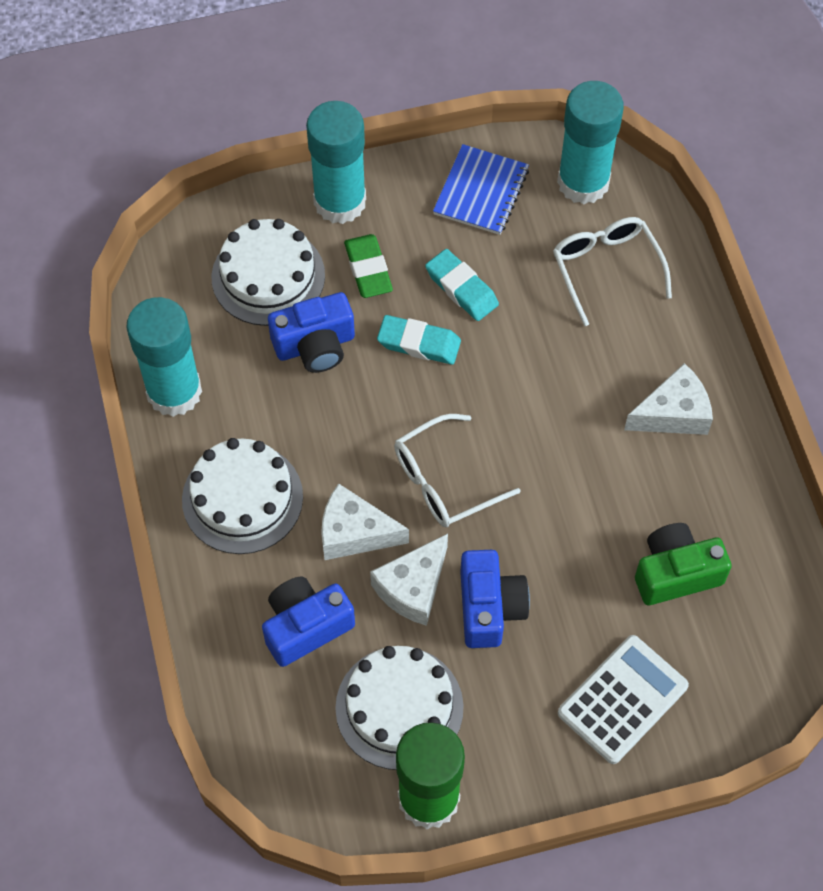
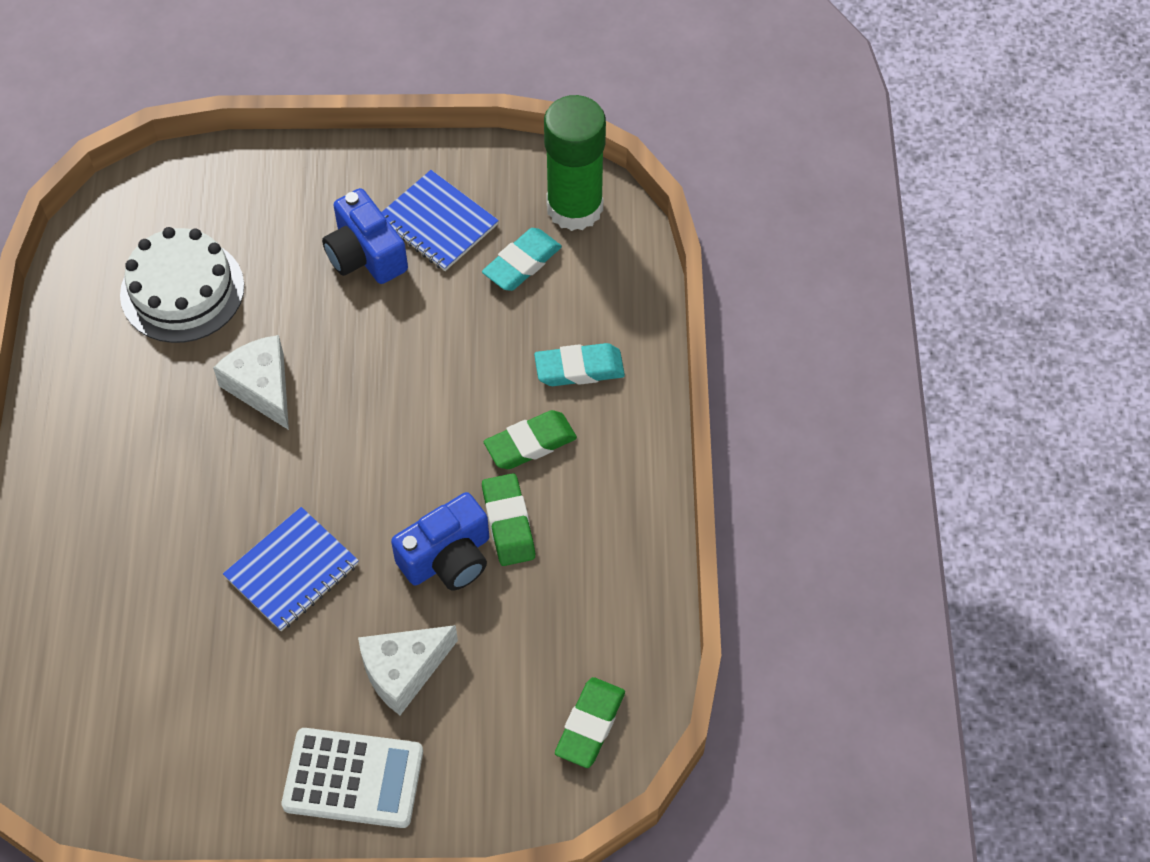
blue camera: [262,577,355,667] [268,292,355,373] [460,550,530,648] = 3 -> [322,188,408,284] [391,492,489,590] = 2
blue notebook: [433,144,529,235] = 1 -> [223,507,359,631] [382,170,499,271] = 2
green camera: [635,523,732,605] = 1 -> none = 0
green eraser: [344,234,393,298] = 1 -> [482,473,535,566] [483,410,577,469] [555,677,625,768] = 3
turquoise glue stick: [127,297,202,417] [306,101,366,224] [557,81,624,204] = 3 -> none = 0
white cake: [182,438,303,554] [211,219,325,326] [335,646,464,770] = 3 -> [120,227,244,343] = 1
white cheese: [321,483,409,560] [370,534,448,626] [624,363,713,435] = 3 -> [213,335,289,430] [358,625,458,715] = 2
white glasses: [394,414,521,527] [553,217,672,326] = 2 -> none = 0

